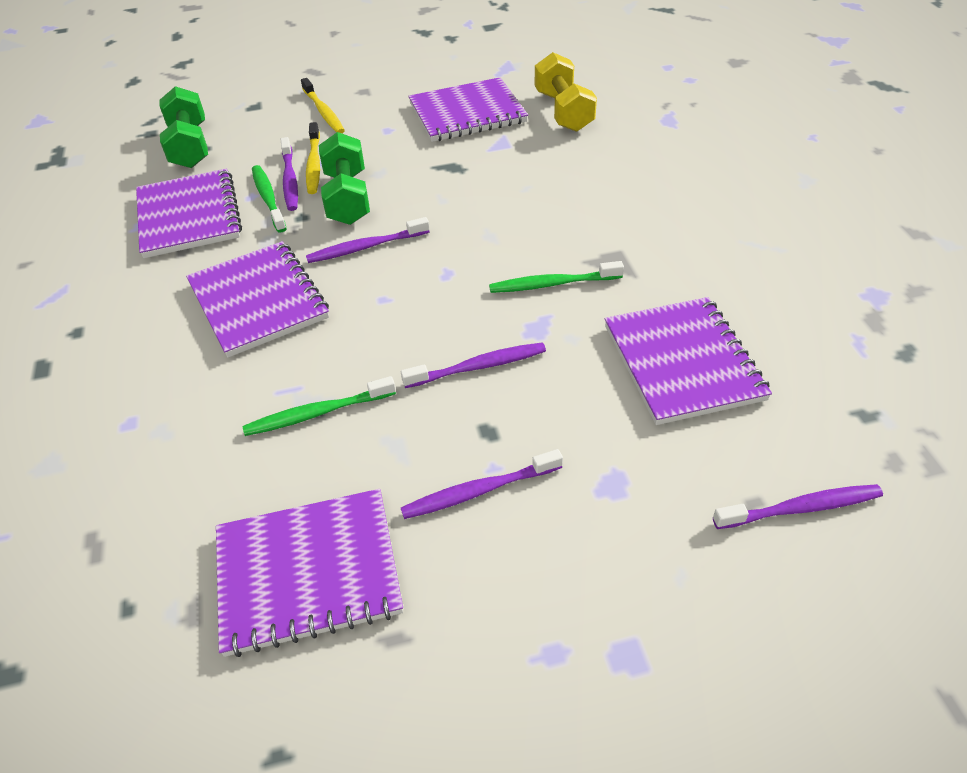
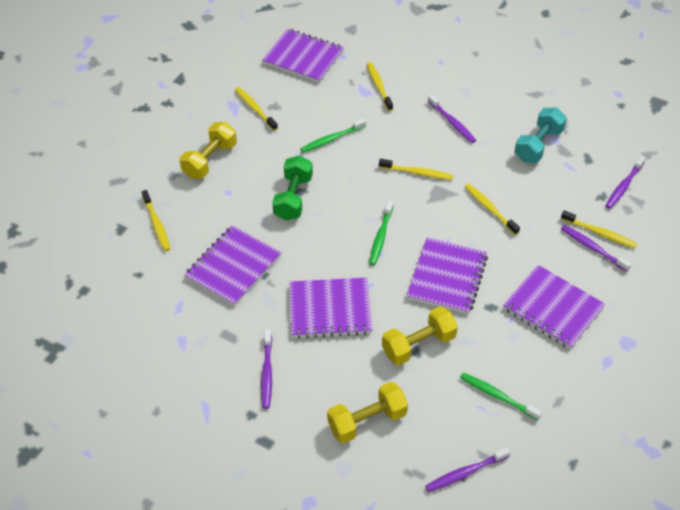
green dumbbell: [159,86,208,168] [319,132,370,225] = 2 -> [272,155,313,221] = 1
turquoise dumbbell: none = 0 -> [515,108,567,163] = 1
yellow dumbbell: [535,52,597,132] = 1 -> [180,122,237,179] [327,382,408,443] [382,307,458,365] = 3
yellow toothbrush: [301,78,345,133] [306,122,320,194] = 2 -> [142,190,170,251] [235,87,278,131] [367,62,393,111] [379,159,453,180] [465,184,520,235] [561,210,637,249] = 6

